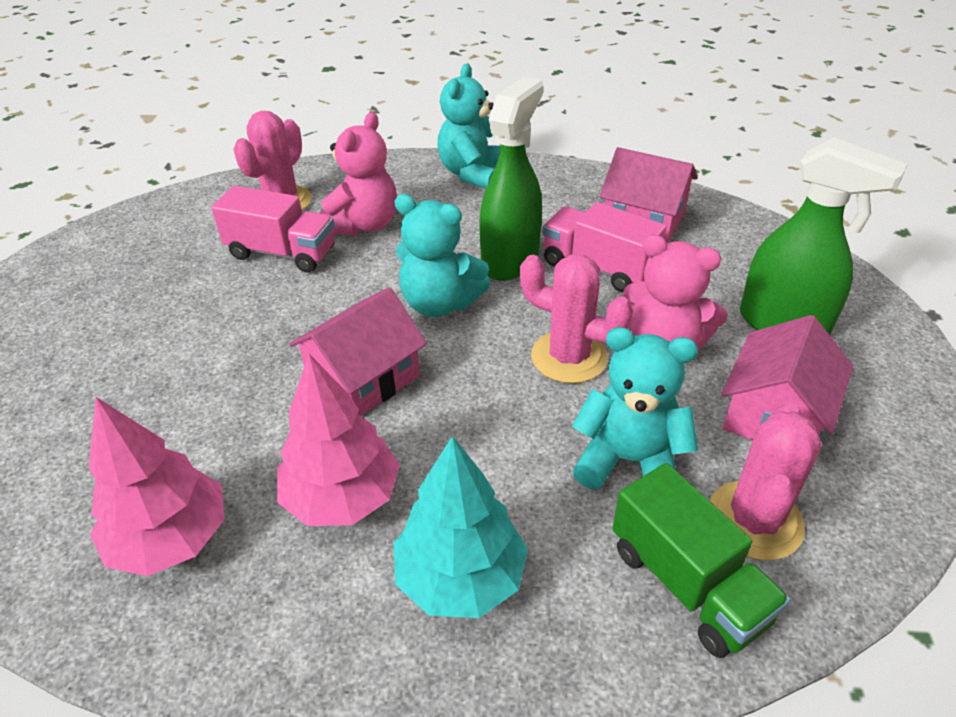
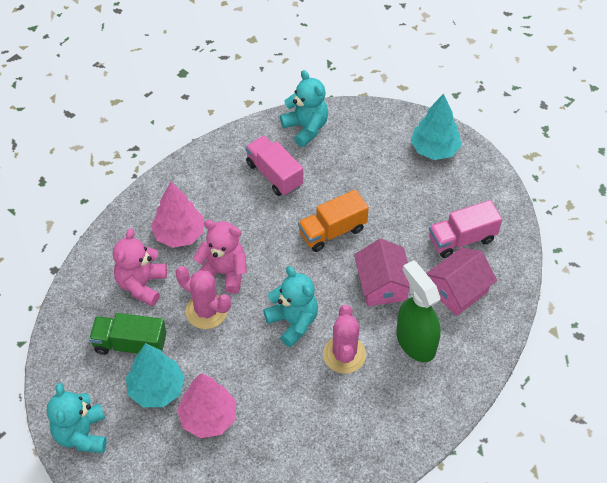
green spray bottle: [479,77,543,281] [740,138,908,335] = 2 -> [397,260,440,362] = 1
orange truck: none = 0 -> [298,189,369,252] = 1
pink cactus: [233,111,312,210] [520,254,633,383] [709,403,822,560] = 3 -> [176,266,231,329] [323,305,366,374] = 2
pink house: [289,287,427,416] [600,147,698,243] [722,315,853,440] = 3 -> [354,239,410,306] [426,247,497,316] = 2
turquoise tree: [394,436,528,618] = 1 -> [126,343,185,407] [411,94,461,160] = 2

